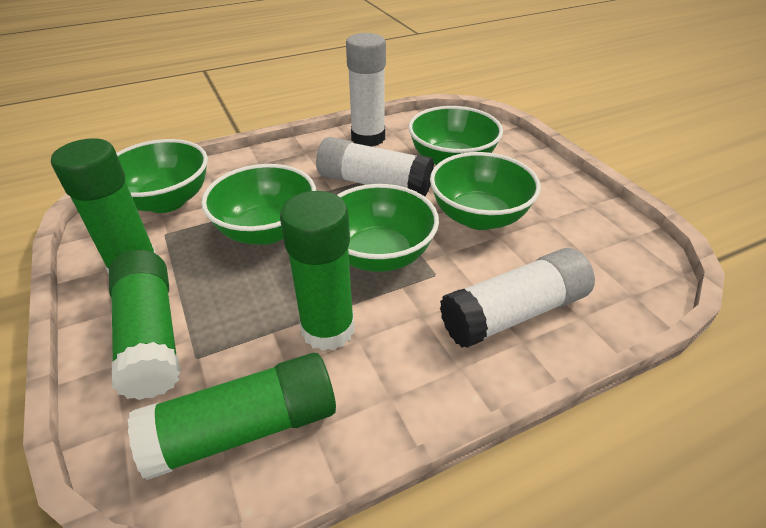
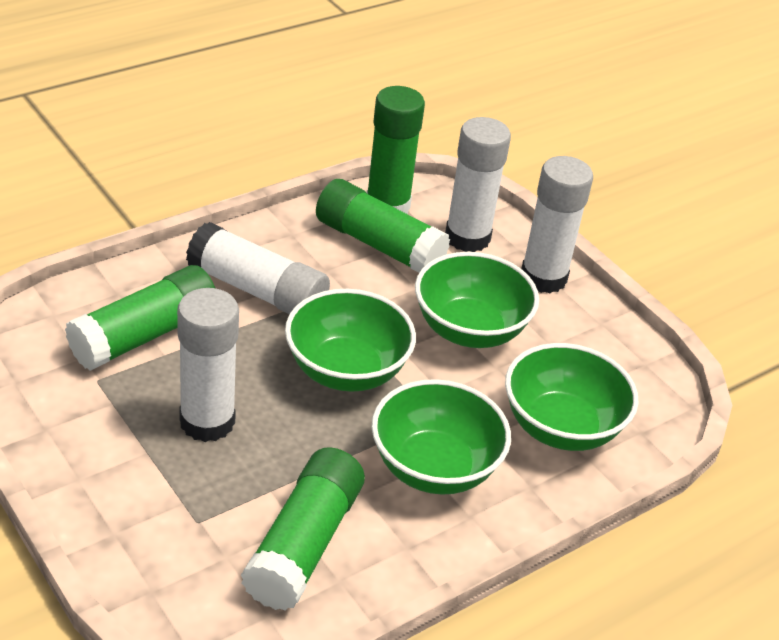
green bowl: [116,139,208,213] [201,164,316,245] [337,184,439,272] [408,106,503,165] [430,152,541,230] = 5 -> [285,289,416,392] [372,379,511,495] [415,252,539,348] [505,343,639,451] = 4
white glue stick: [316,137,434,196] [346,33,386,147] [440,248,595,348] = 3 -> [177,288,239,442] [186,222,330,314] [445,117,511,252] [521,156,593,293] = 4

